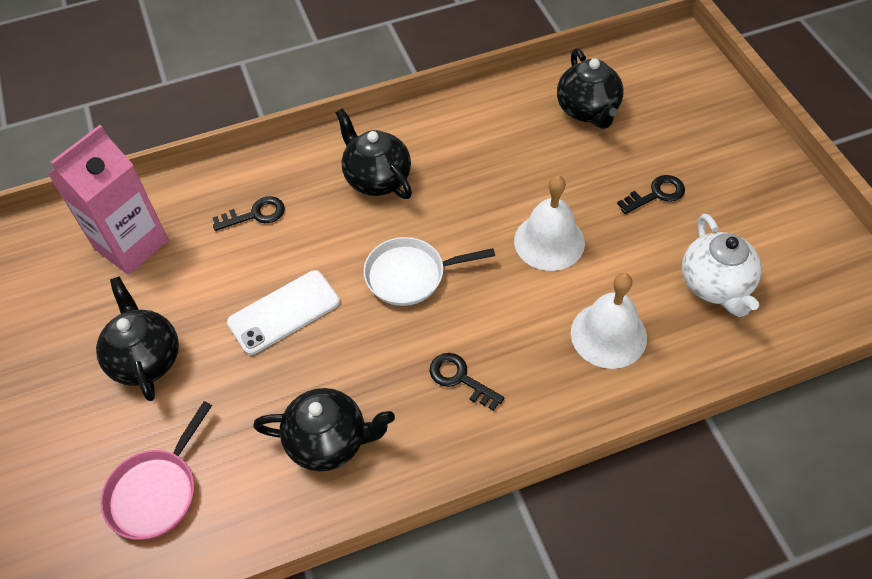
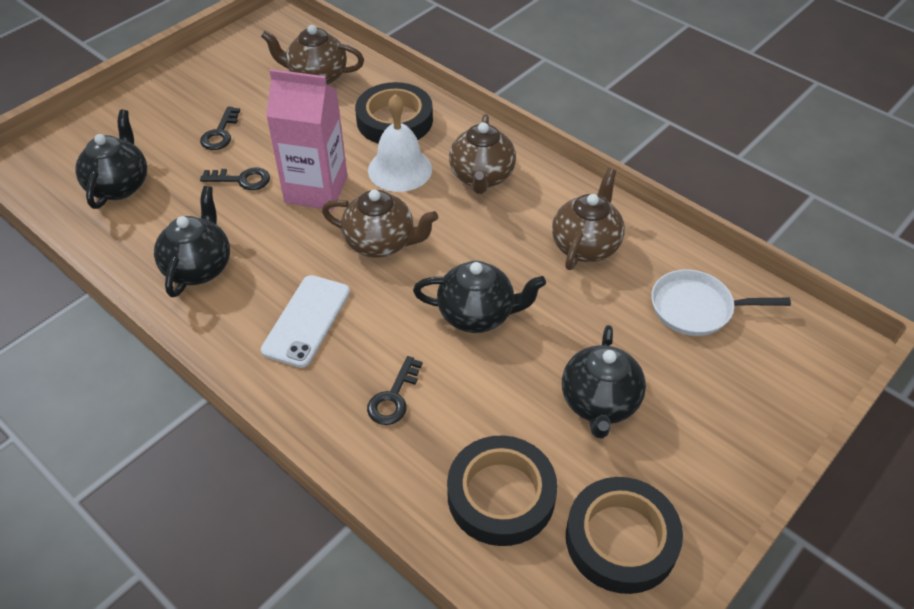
black tape: none = 0 -> [355,82,433,144] [447,435,557,546] [566,477,683,594] = 3
brown teapot: none = 0 -> [261,25,364,85] [322,189,438,258] [449,114,516,194] [552,168,625,270] = 4
pink pan: [101,401,212,540] = 1 -> none = 0
white bell: [514,175,585,271] [571,273,647,369] = 2 -> [368,94,432,192] = 1
white teapot: [682,214,762,317] = 1 -> none = 0

